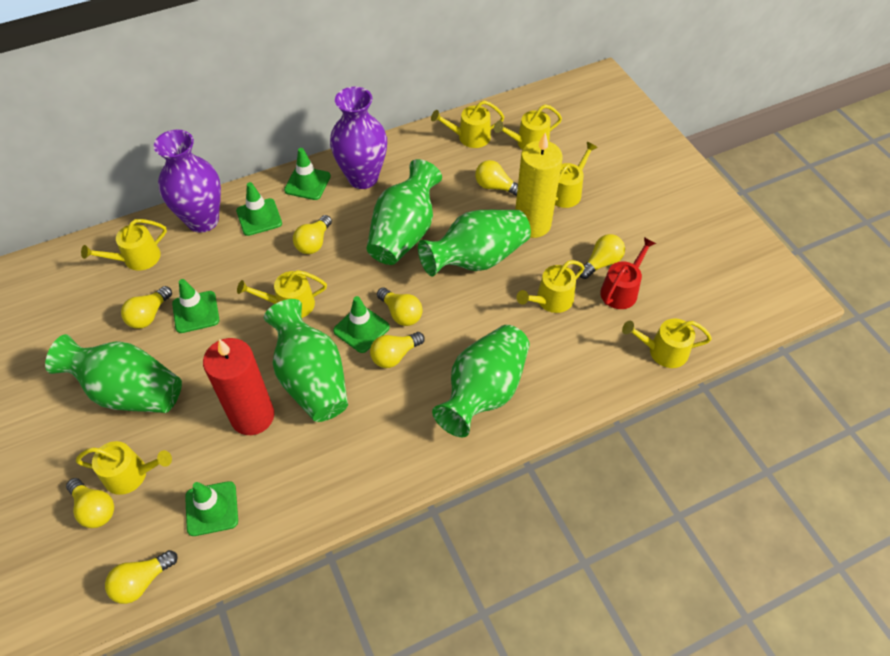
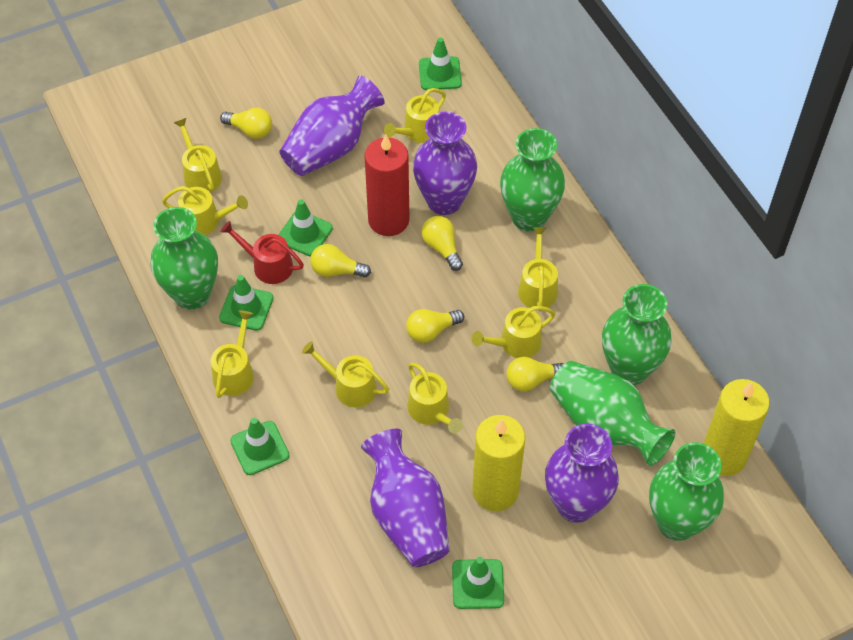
purple vase: [154,130,221,233] [330,87,387,189] = 2 -> [279,76,385,176] [361,429,450,567] [413,112,477,215] [545,424,619,523] = 4
yellow candle: [515,133,563,238] = 1 -> [472,415,525,511] [704,379,770,476] = 2
yellow light bulb: [66,478,114,528] [105,550,178,604] [121,286,172,329] [293,215,332,254] [370,332,425,368] [377,287,423,326] [475,160,518,196] [579,234,625,279] = 8 -> [220,108,272,139] [310,244,371,278] [406,309,464,343] [422,216,463,271] [507,357,564,392] = 5

